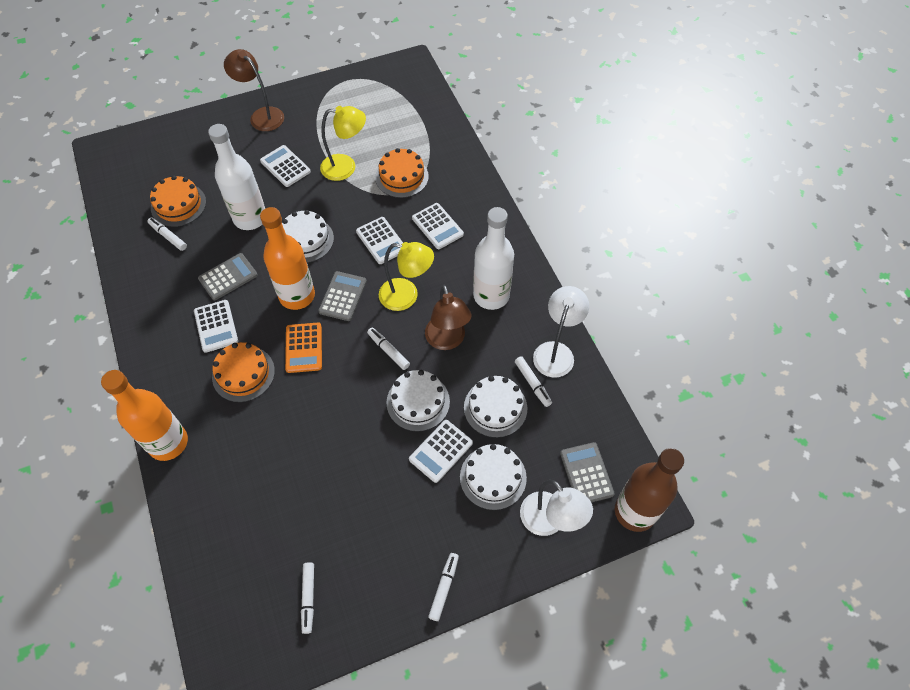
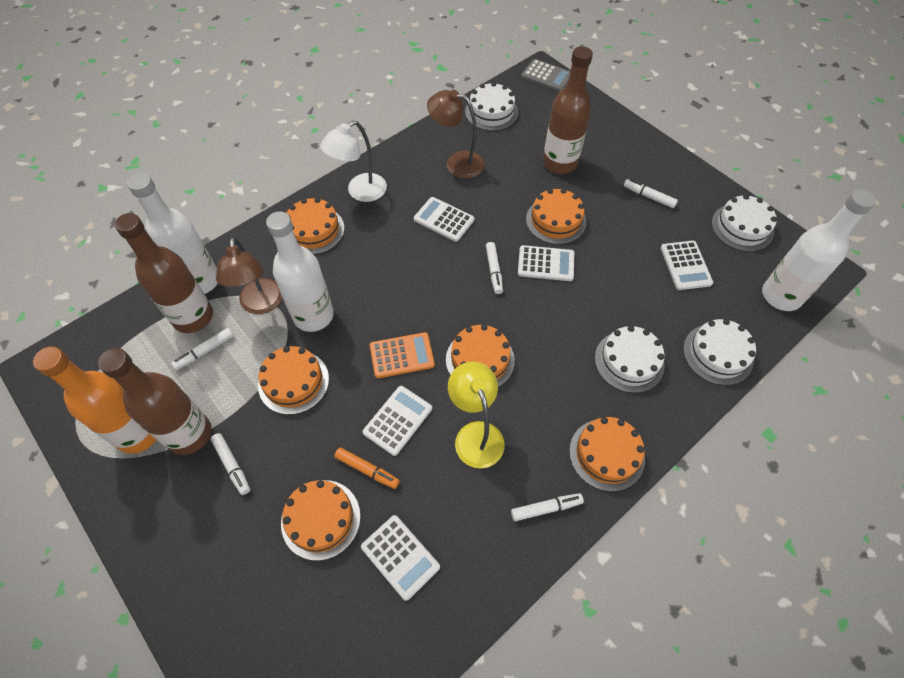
brown bottle: [615,448,684,532] = 1 -> [98,348,211,455] [115,213,213,333] [543,46,593,174] = 3
grey calculator: [198,253,258,300] [318,271,367,321] [560,442,615,502] = 3 -> [521,59,570,92] = 1
orange bottle: [101,370,188,461] [260,207,315,310] = 2 -> [33,347,156,454] = 1
orange cake: [150,175,206,227] [212,342,275,402] [375,148,429,198] = 3 -> [258,346,329,415] [281,480,361,561] [287,198,344,254] [446,324,515,387] [526,188,586,244] [569,417,645,491] = 6
orange marker: none = 0 -> [334,447,400,489] = 1
white bottle: [208,124,265,230] [473,207,514,310] = 2 -> [127,173,218,294] [266,211,334,332] [762,189,876,311] = 3
white lamp: [520,480,593,536] [533,286,589,377] = 2 -> [320,121,387,202] = 1
yellow lamp: [320,106,366,181] [379,242,434,311] = 2 -> [448,362,505,468] = 1

